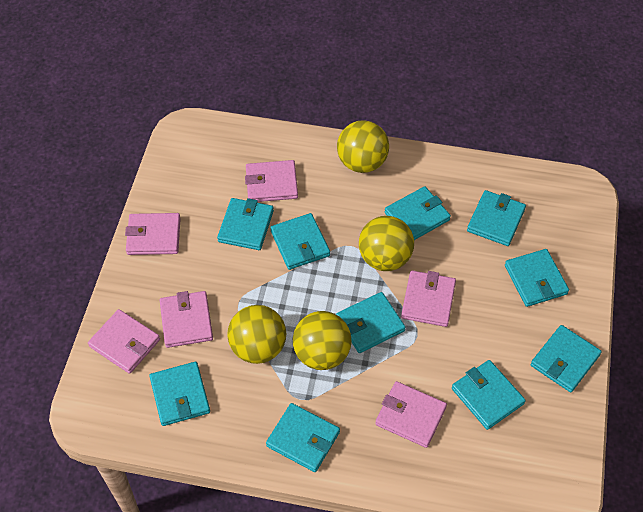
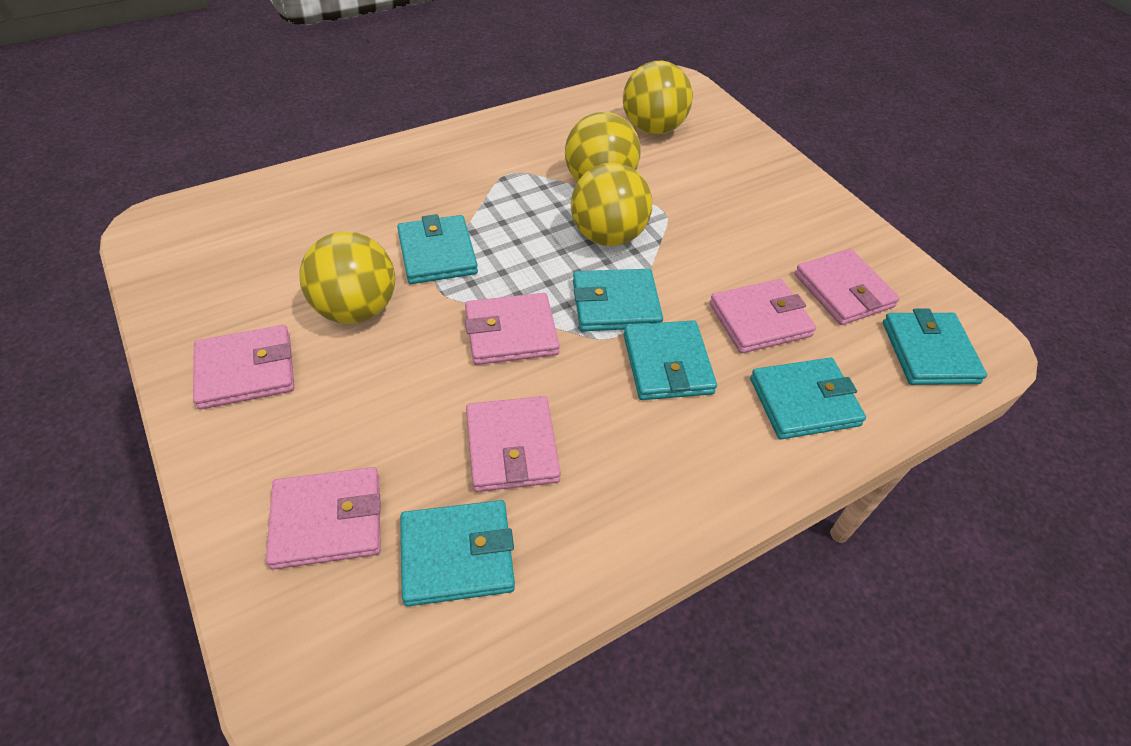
turquoise wallet: [150,362,210,426] [217,198,274,250] [266,403,340,472] [270,213,330,270] [336,292,406,353] [385,186,451,240] [452,360,526,430] [467,190,526,246] [505,249,569,307] [531,325,601,392] = 10 -> [397,214,478,284] [400,500,515,606] [573,269,663,331] [623,320,717,400] [750,358,866,440] [883,309,987,385] = 6

